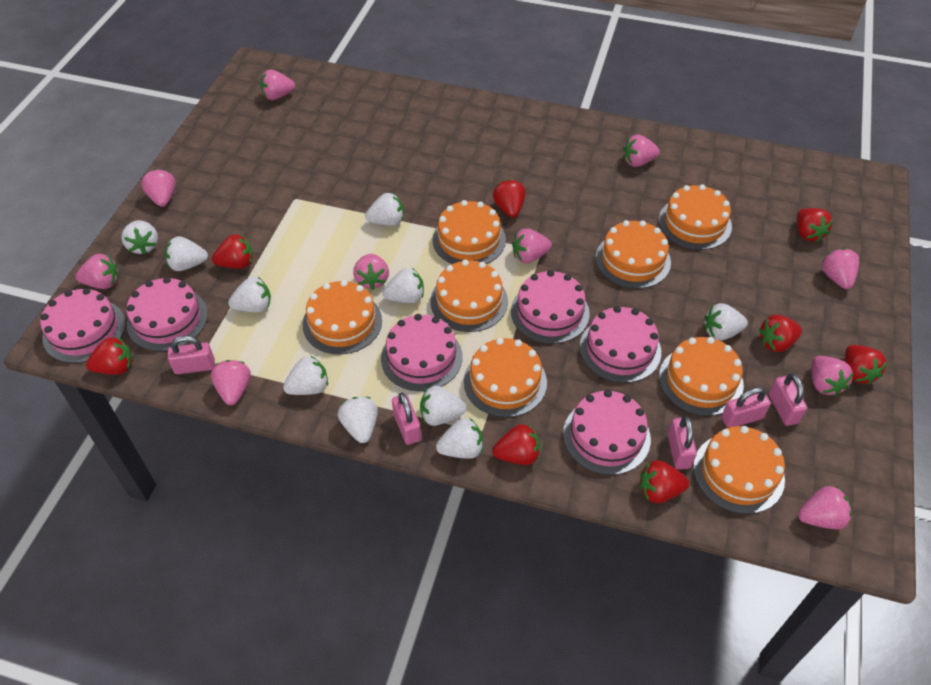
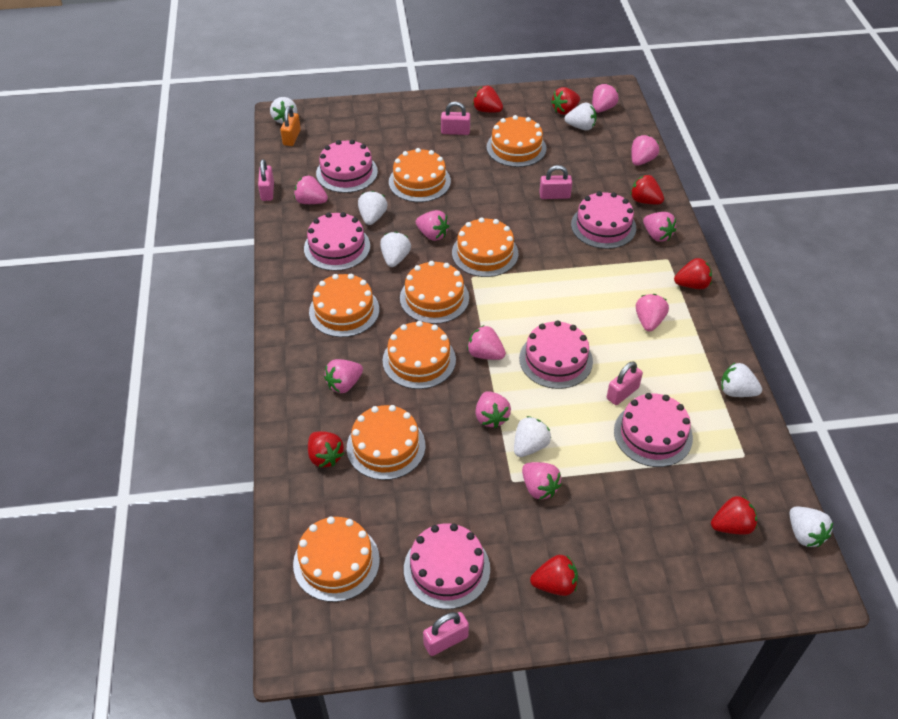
orange padlock: none = 0 -> [280,106,301,146] = 1
red strawberry: [86,337,133,375] [212,234,253,269] [492,424,540,465] [493,179,526,218] [640,460,689,503] [759,315,802,352] [797,208,833,242] [845,345,887,385] = 8 -> [308,431,344,468] [473,86,503,113] [530,555,578,596] [551,87,580,115] [630,175,664,204] [674,258,712,289] [711,496,757,535] = 7
white strawberry: [121,220,158,254] [165,236,208,271] [228,277,271,313] [283,356,328,395] [338,397,378,443] [365,193,403,226] [382,268,424,303] [420,386,466,426] [436,418,483,459] [705,303,748,341] = 10 -> [270,97,297,124] [358,191,388,225] [380,232,411,267] [514,416,551,457] [565,102,597,130] [721,362,762,397] [790,507,833,547] = 7

